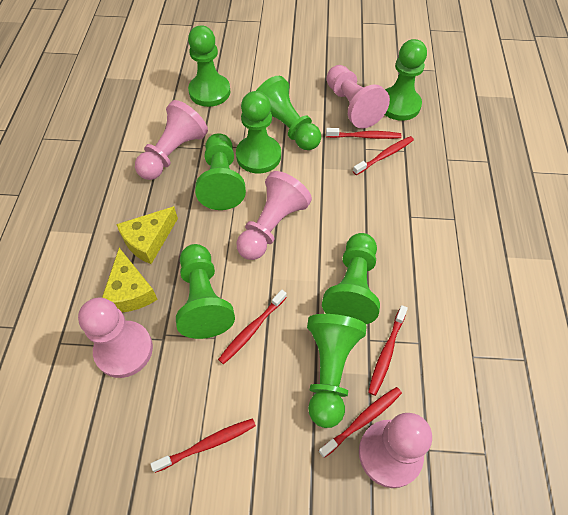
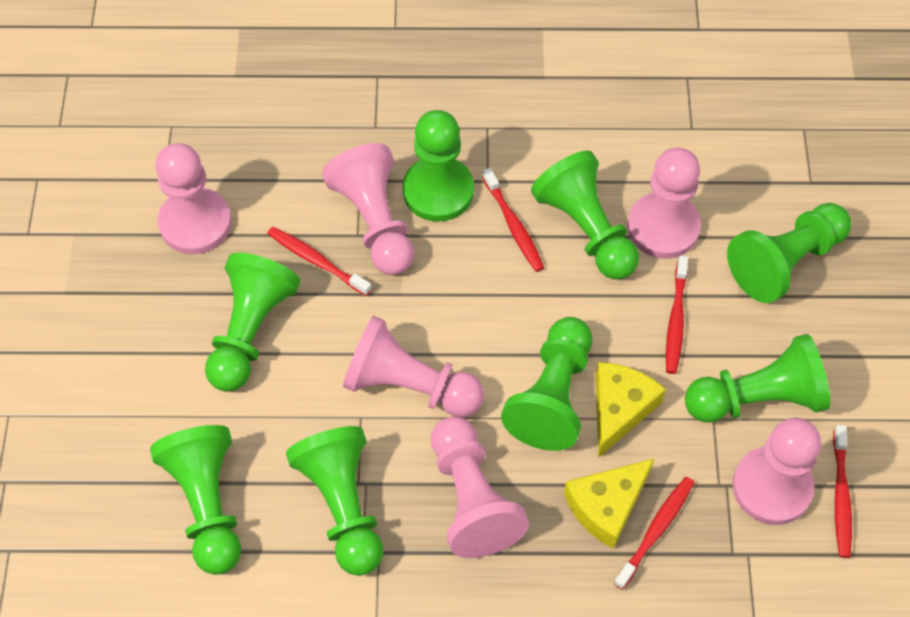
pink pawn: [78,297,153,378] [135,100,208,180] [236,171,312,260] [327,65,390,129] [359,413,432,488] = 5 -> [155,143,232,254] [322,143,414,275] [343,316,484,418] [431,416,529,558] [627,148,701,259] [732,418,821,525] = 6
red toothbrush: [150,418,256,473] [218,290,287,364] [319,387,402,458] [326,128,401,139] [353,136,414,175] [368,305,408,396] = 6 -> [267,227,372,296] [482,168,544,272] [614,477,695,590] [666,256,688,374] [833,425,852,558] = 5

